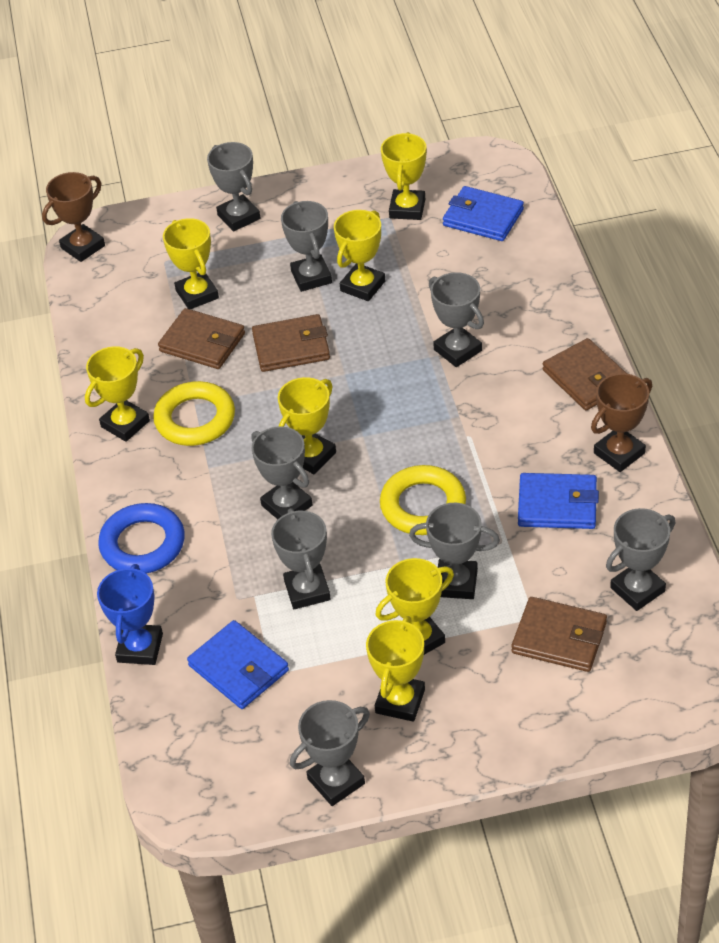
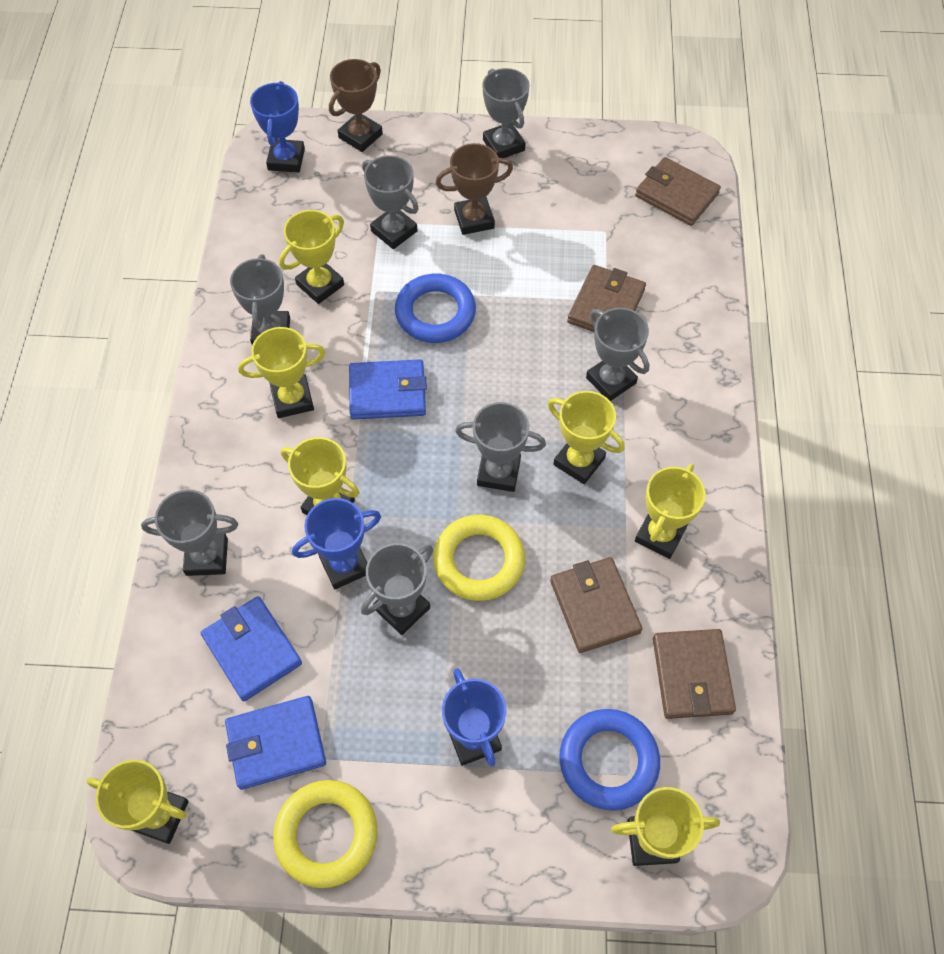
blue ring: [98,503,185,574] = 1 -> [395,274,476,343] [559,709,660,811] = 2
blue trophy: [97,564,163,665] = 1 -> [250,81,305,173] [292,498,381,589] [442,668,507,767] = 3
grey trophy: [207,142,260,232] [251,426,312,519] [271,508,331,609] [281,201,332,292] [290,700,370,806] [409,503,500,599] [429,272,484,367] [606,508,675,611] = 8 -> [141,489,238,576] [230,255,290,345] [361,543,433,635] [362,155,419,249] [455,402,546,492] [482,68,530,158] [586,308,649,401] = 7

